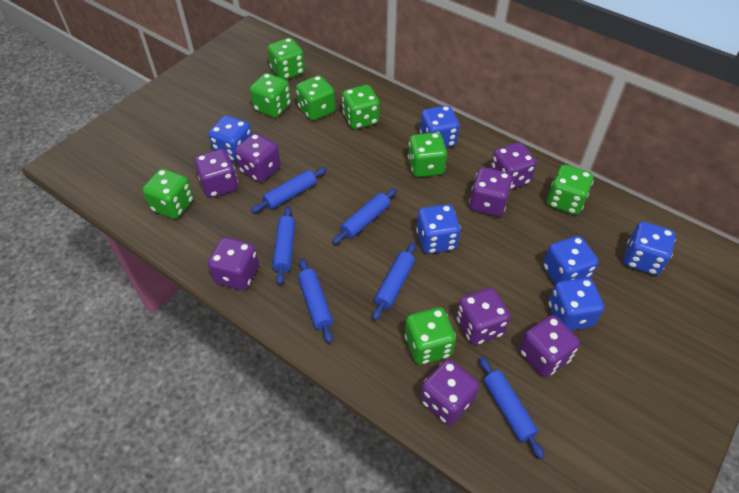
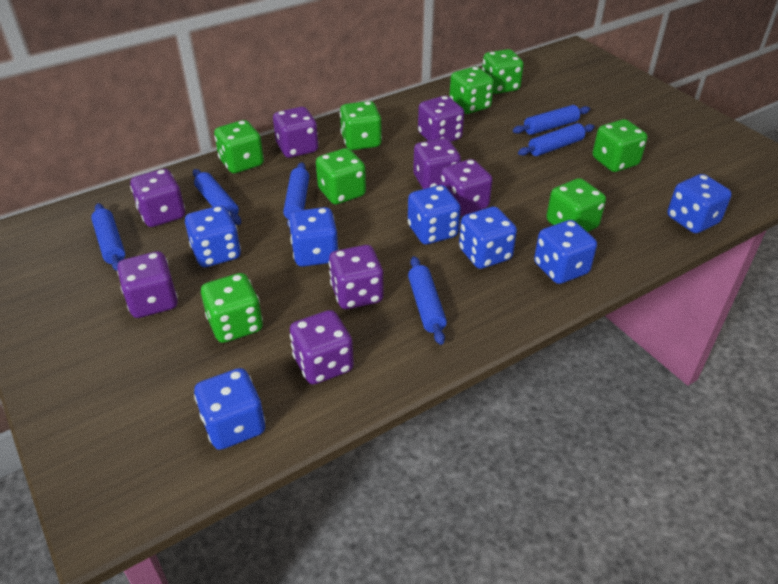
blue dice: [209,115,252,162] [416,204,461,254] [420,105,460,148] [543,236,598,284] [548,278,604,330] [624,221,676,275] = 6 -> [185,205,241,267] [194,368,265,450] [288,207,339,267] [408,185,461,244] [459,207,517,269] [534,220,597,284] [667,174,732,233] = 7

